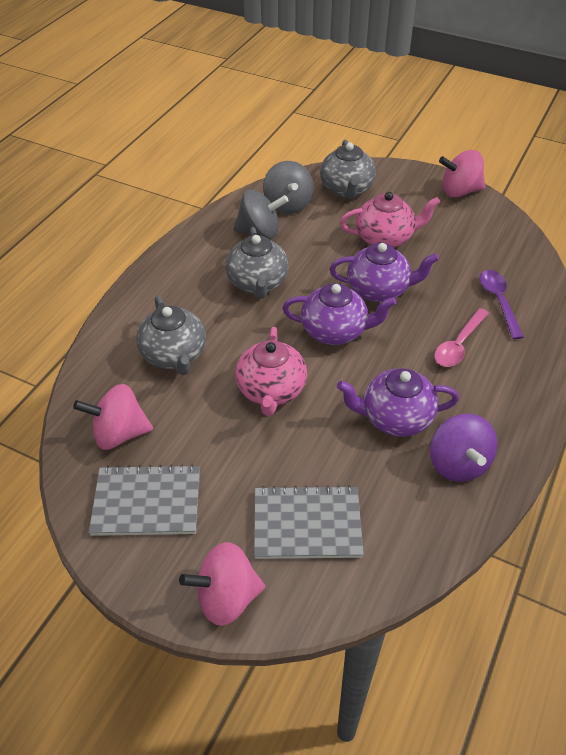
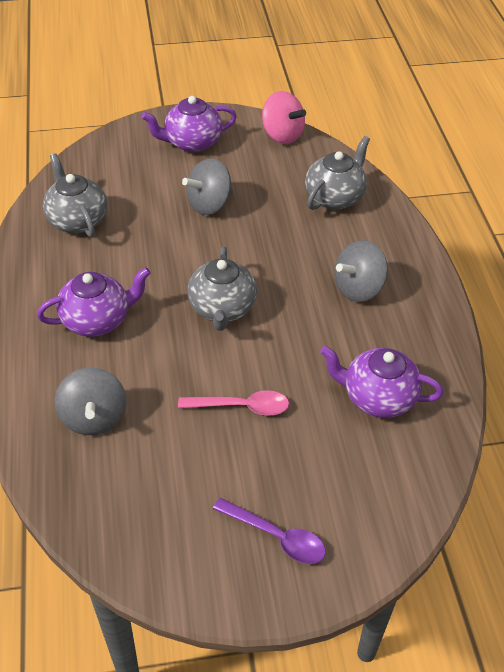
grey notebook: [89,464,200,536] [254,485,364,559] = 2 -> none = 0
grey spinning top: [233,189,289,239] [263,161,314,214] = 2 -> [55,368,126,435] [182,158,233,215] [334,240,388,302] = 3
pink spinning top: [73,384,153,450] [179,542,265,626] [439,150,485,197] = 3 -> [262,91,306,144] = 1
pink teapot: [235,327,307,416] [340,192,440,247] = 2 -> none = 0
purple spinning top: [430,414,497,482] = 1 -> none = 0

